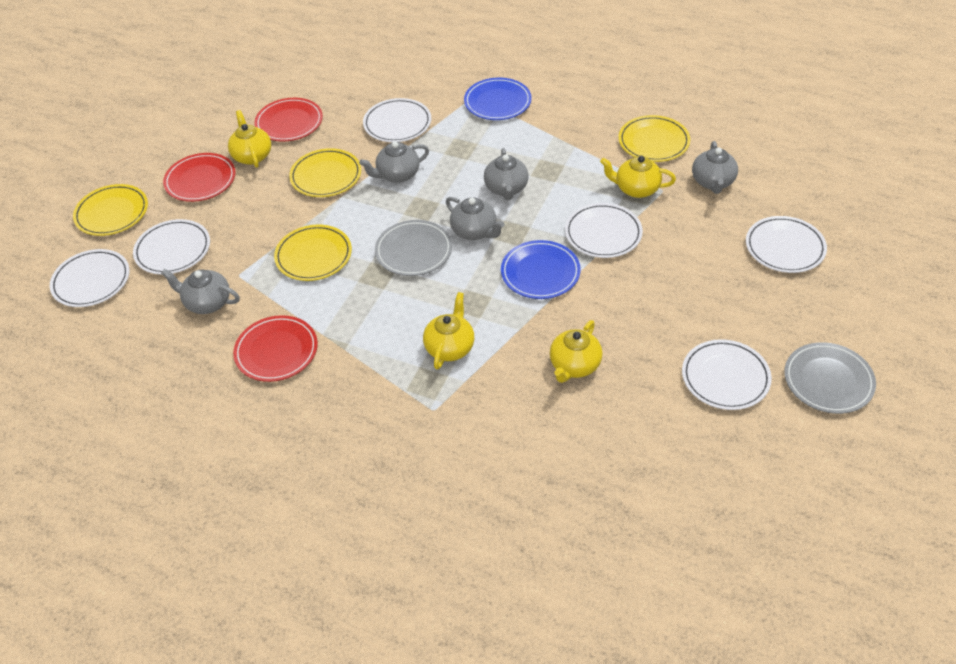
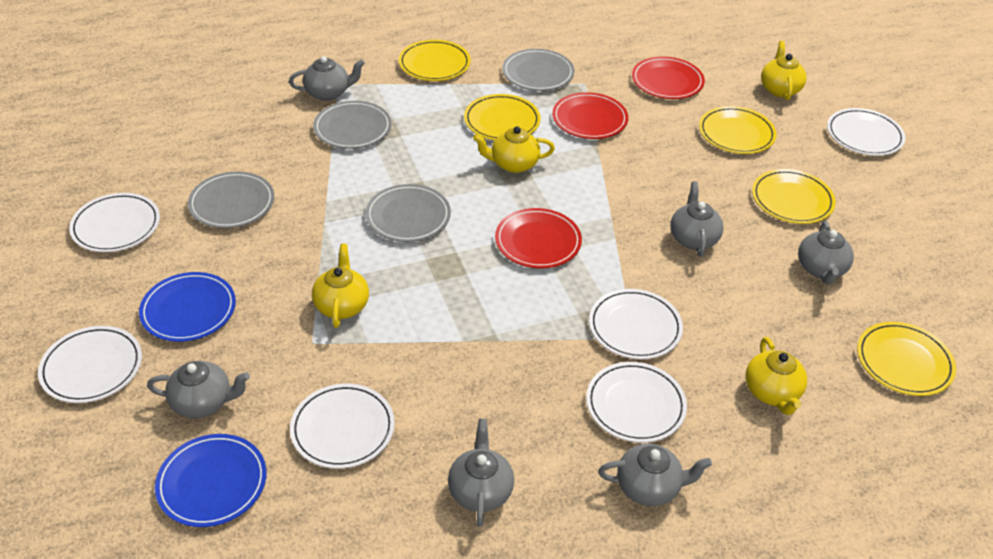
grey plate: [375,220,452,276] [784,342,876,414] = 2 -> [188,172,274,228] [313,101,391,149] [365,184,451,242] [502,49,575,91] = 4
grey teapot: [161,269,240,314] [359,141,429,183] [446,197,505,240] [484,148,528,200] [692,141,738,194] = 5 -> [147,361,250,418] [289,56,365,101] [448,419,514,527] [598,444,712,506] [670,181,723,257] [798,221,854,284] = 6
yellow plate: [73,184,148,236] [274,224,352,281] [289,148,361,197] [619,115,690,162] = 4 -> [399,40,471,81] [464,94,541,140] [699,106,777,154] [752,169,836,224] [857,322,956,396] = 5

